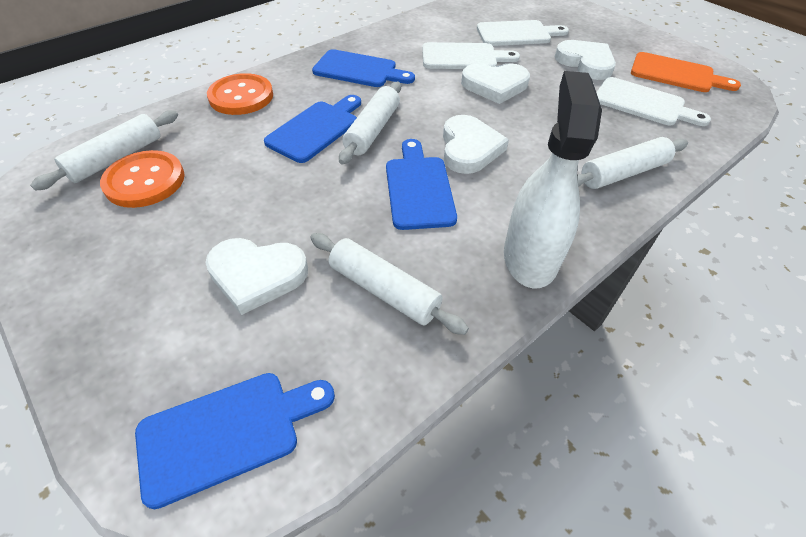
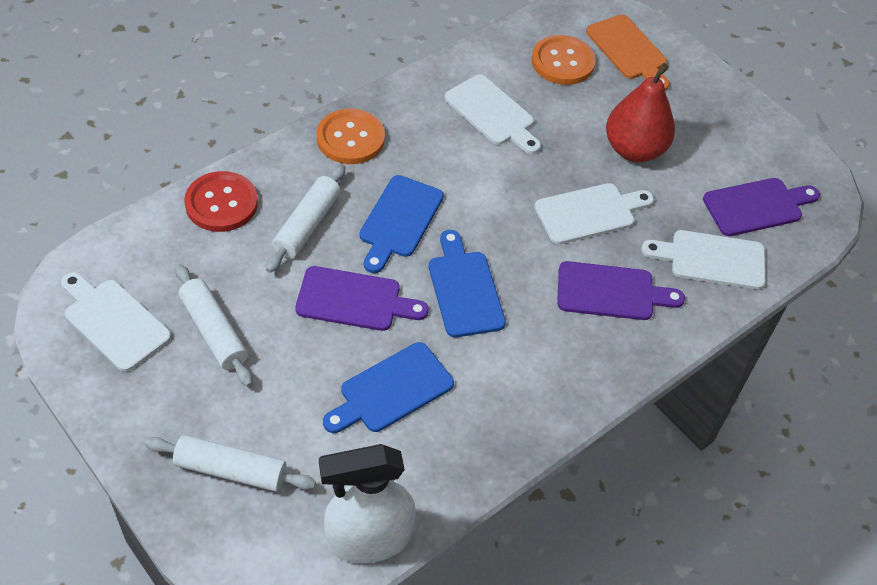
blue cutting board: [135,373,335,509] [264,95,361,163] [312,49,415,87] [386,139,457,230] = 4 -> [323,342,454,433] [359,175,443,273] [429,230,506,337] = 3
purple cutting board: none = 0 -> [295,266,429,331] [557,261,685,320] [703,178,820,236] = 3
red button: none = 0 -> [184,171,258,232] = 1
red pear: none = 0 -> [606,63,675,162] = 1
white cutting board: [422,42,520,69] [477,20,569,46] [596,77,711,126] = 3 -> [61,272,171,372] [444,74,541,154] [535,183,654,244] [641,230,766,290] = 4
white heart: [205,238,308,315] [443,115,509,174] [461,63,530,104] [555,40,616,80] = 4 -> none = 0
white rolling pin: [31,110,178,190] [310,233,469,335] [339,82,401,165] [577,137,688,189] = 4 -> [145,435,316,492] [175,264,253,387] [266,164,345,273] = 3

